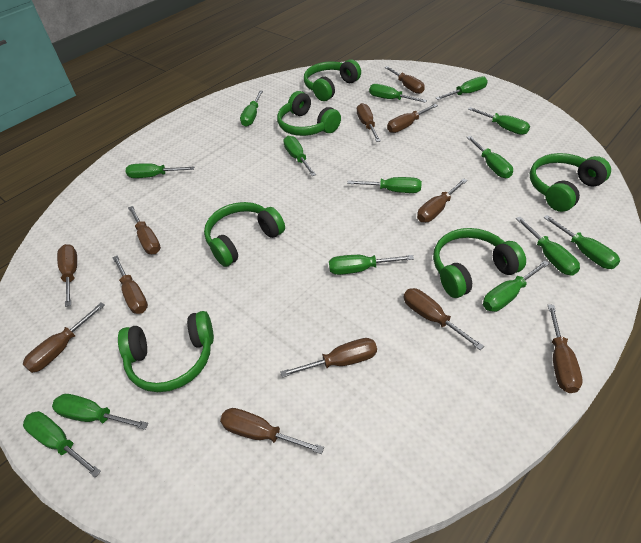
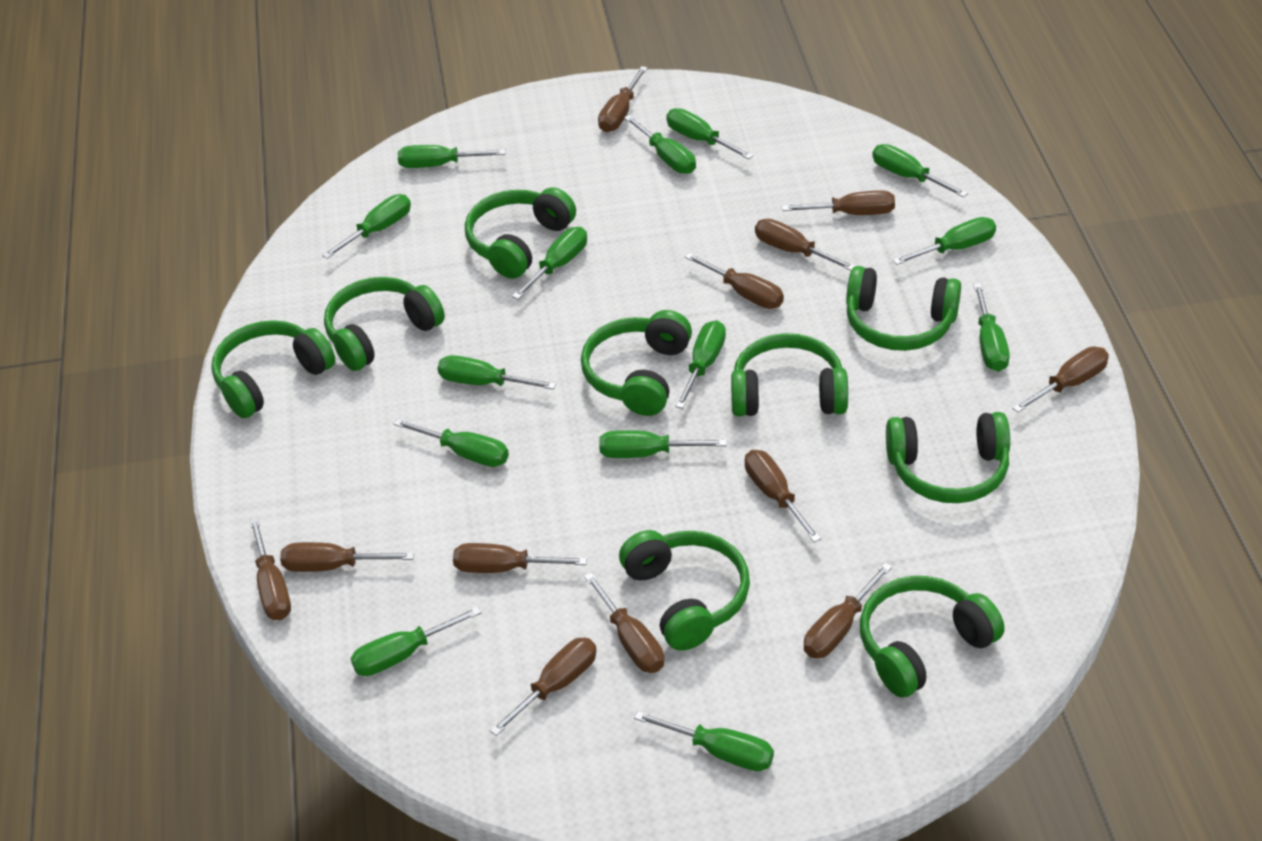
green headphones: [118,311,214,392] [204,202,285,267] [277,91,341,136] [304,59,361,101] [433,228,526,298] [530,153,611,212] = 6 -> [211,320,335,418] [324,277,445,371] [465,187,576,279] [581,310,692,416] [619,530,750,651] [731,333,848,417] [846,266,961,351] [860,576,1004,698] [886,412,1010,503] = 9

